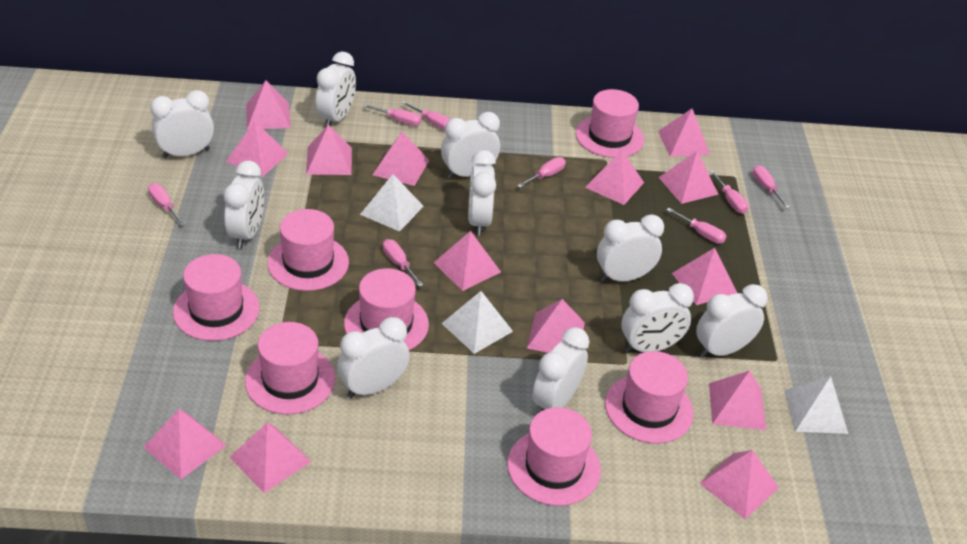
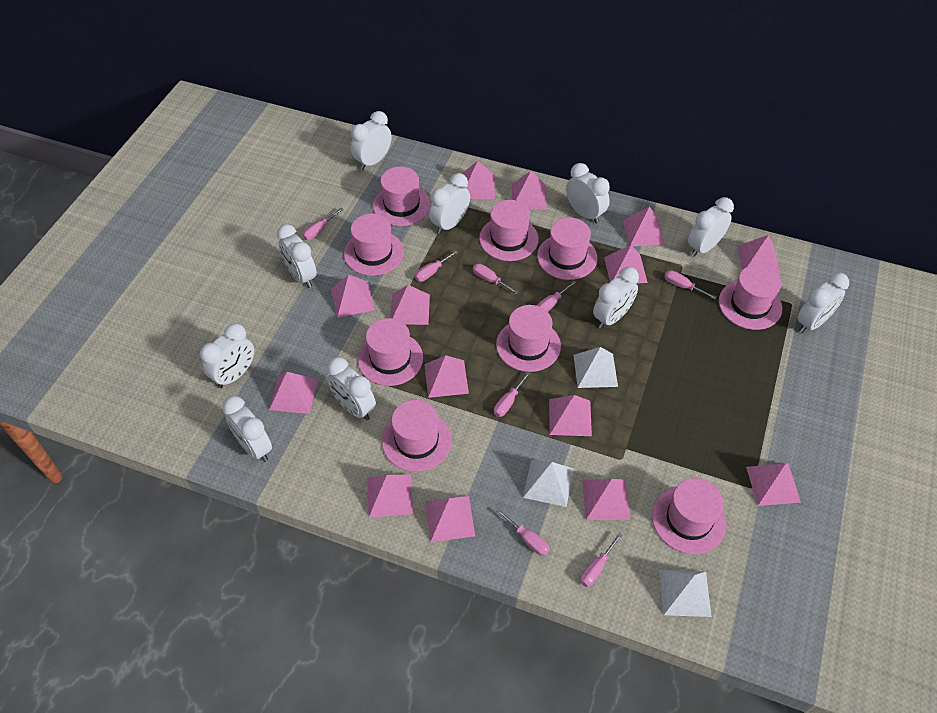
pink hat: [173,254,260,341] [245,322,335,414] [267,209,349,291] [344,268,429,350] [507,407,601,506] [576,89,644,158] [605,351,694,444] = 7 -> [344,214,404,276] [358,318,423,386] [373,166,431,226] [382,400,452,472] [479,200,539,261] [496,305,561,372] [537,217,598,280] [652,478,727,554] [719,265,782,330] = 9

